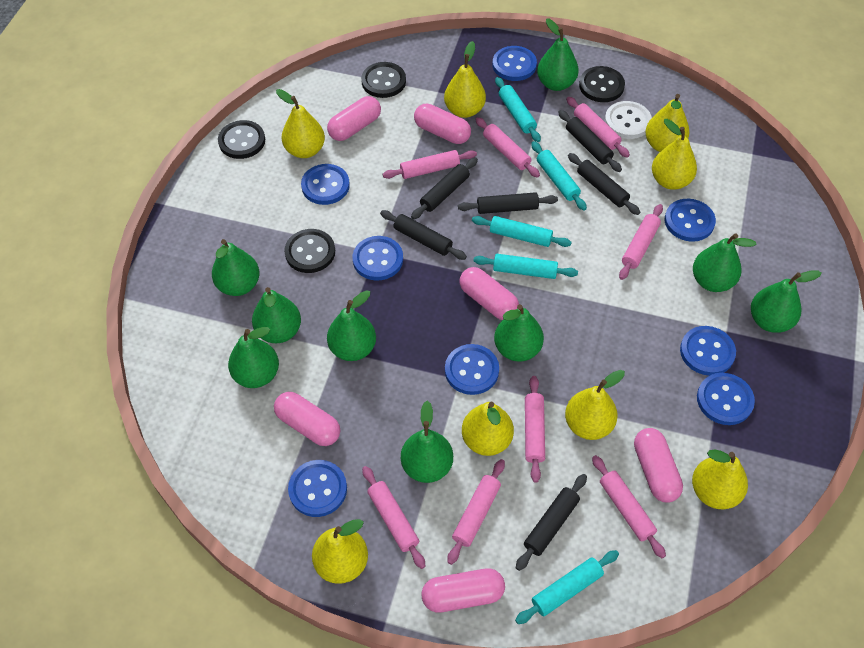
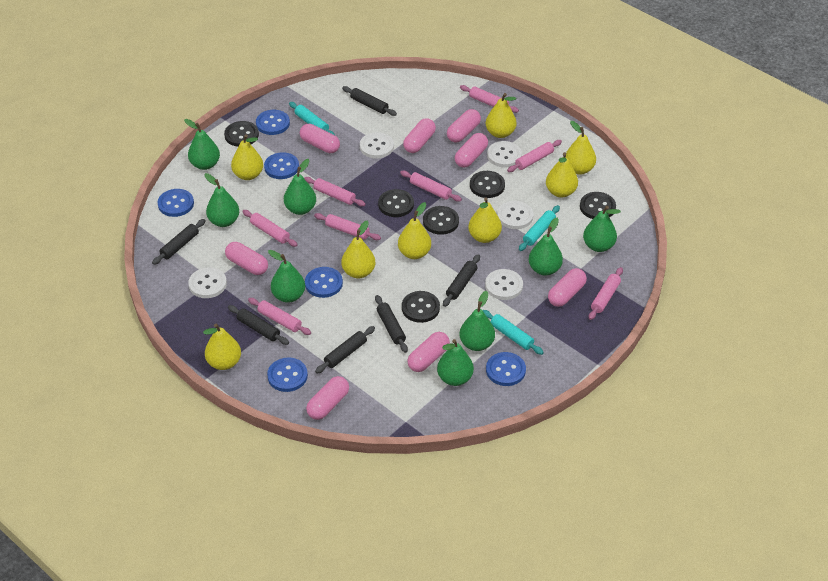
black button: [218,120,265,159] [284,229,335,273] [361,62,406,98] [579,66,625,102] = 4 -> [224,121,259,147] [378,189,414,217] [402,291,440,323] [423,206,459,235] [470,171,505,198] [580,192,616,219] = 6
blue button: [288,460,347,517] [301,164,350,205] [353,236,403,281] [445,344,499,395] [493,46,537,81] [664,199,716,242] [680,326,736,376] [697,373,755,425] = 8 -> [158,189,194,217] [256,110,290,135] [264,152,299,179] [267,358,308,392] [305,267,343,298] [486,352,526,386] = 6
green pear: [212,239,260,296] [228,327,279,388] [252,287,301,343] [327,290,376,361] [401,401,453,483] [494,304,544,362] [537,18,579,91] [693,233,757,292] [751,270,822,333] = 9 -> [184,119,220,170] [205,173,239,227] [268,250,305,303] [284,159,316,215] [437,339,474,386] [459,291,495,351] [529,218,563,276] [583,206,621,252] = 8
pink capsule: [274,392,340,446] [327,96,381,141] [414,103,471,144] [422,568,505,613] [460,267,519,320] [634,428,683,502] = 6 -> [225,242,268,275] [300,124,340,153] [306,376,349,420] [403,118,436,153] [407,332,450,372] [447,109,481,142] [455,133,488,168] [548,268,587,307] = 8
turquoise rolling pin: [472,216,572,247] [473,254,578,279] [495,77,541,142] [515,550,619,624] [531,141,587,211] = 5 -> [289,102,335,135] [483,310,544,355] [519,205,560,251] = 3
white button: [605,101,652,139] = 1 -> [188,267,227,298] [360,132,394,158] [485,269,523,300] [487,141,522,167] [497,201,533,229] = 5

